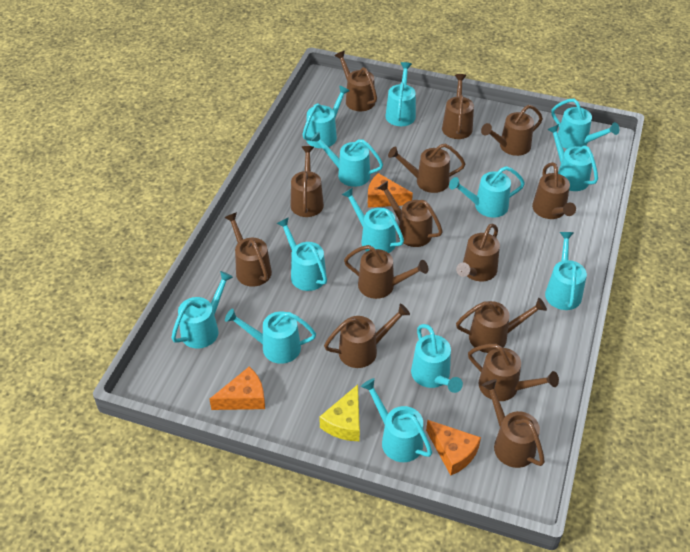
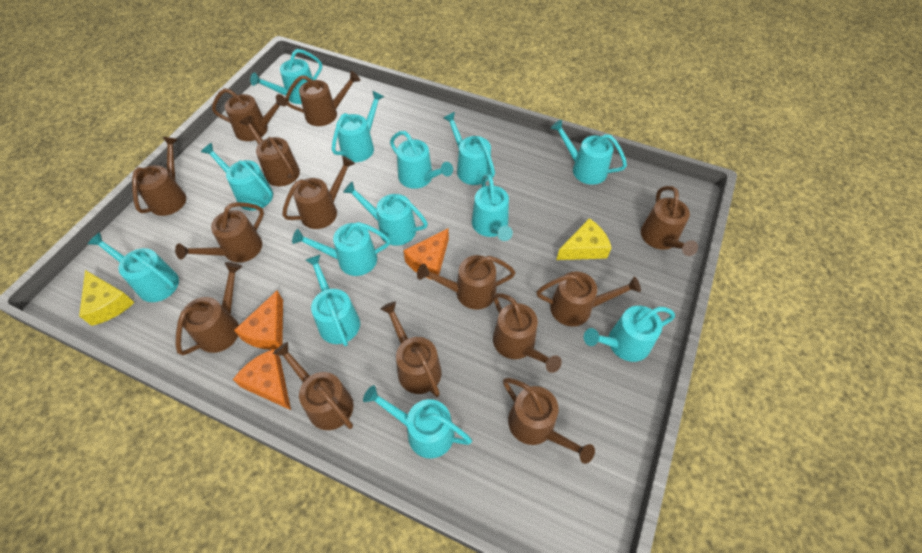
yellow cheese: [319,385,360,441] = 1 -> [79,270,134,326] [556,218,612,260] = 2

